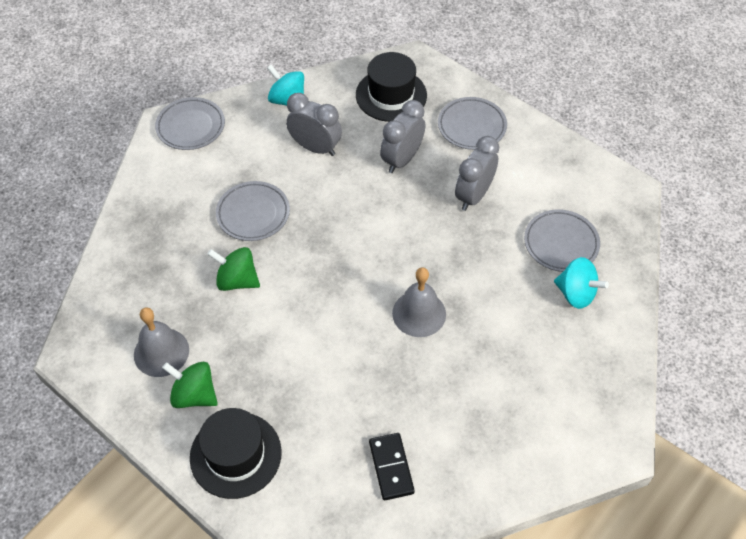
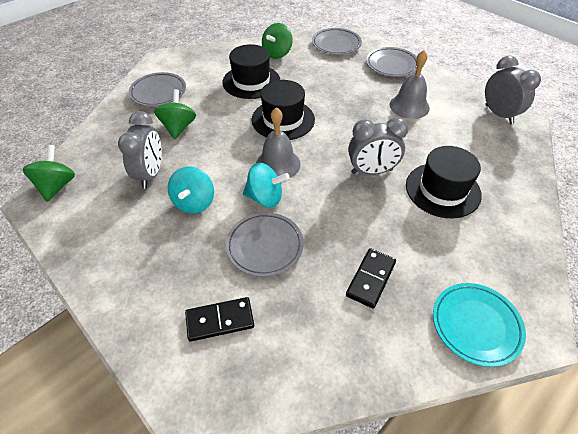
black domino: [369,433,415,500] = 1 -> [185,297,254,342] [346,248,396,309] = 2
black hat: [190,408,282,499] [356,52,427,122] = 2 -> [223,44,280,99] [251,80,315,140] [406,146,482,218] = 3
green spinning top: [162,362,218,408] [207,247,260,291] = 2 -> [23,145,75,202] [154,89,196,140] [262,23,293,59] = 3
turquoise plate: none = 0 -> [433,283,526,367] = 1

